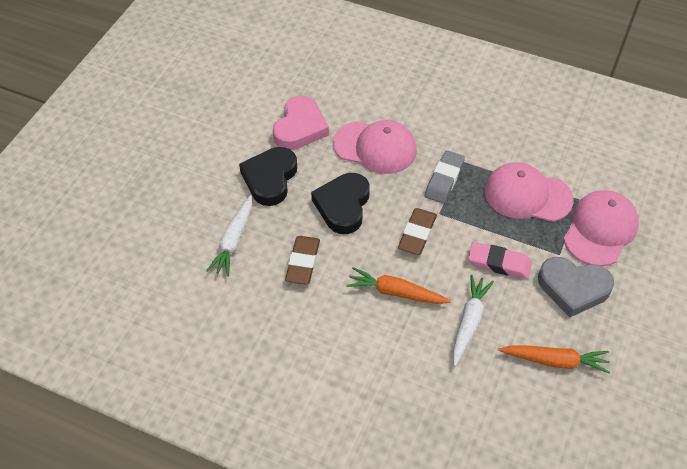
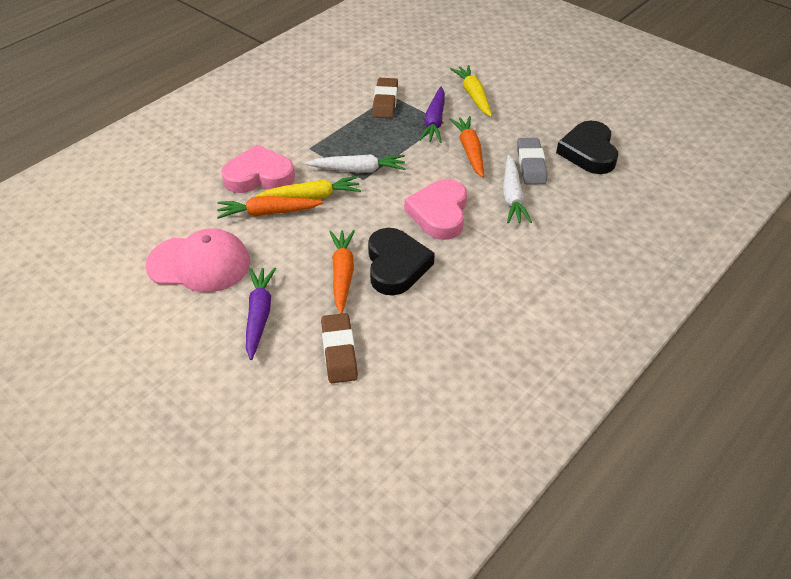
grey heart: [538,257,614,317] = 1 -> none = 0
orange carrot: [347,267,451,304] [498,345,610,373] = 2 -> [217,196,324,219] [329,230,355,314] [449,116,484,178] = 3
pink cap: [333,120,417,174] [485,162,574,222] [563,190,639,266] = 3 -> [145,228,250,292] = 1
pink eraser: [468,242,532,279] = 1 -> none = 0
pink heart: [273,96,329,150] = 1 -> [221,144,295,193] [404,179,467,240] = 2
purple carrot: none = 0 -> [246,268,276,360] [419,87,445,143] = 2
yellow carrot: none = 0 -> [256,176,361,199] [450,65,492,117] = 2

